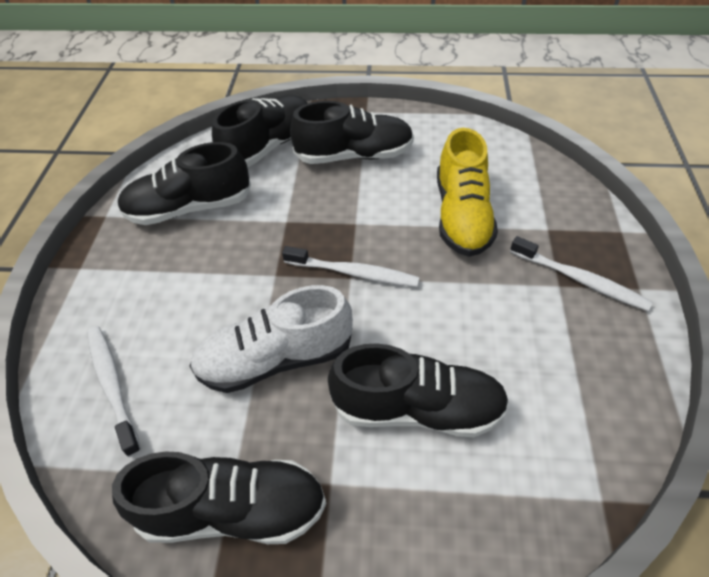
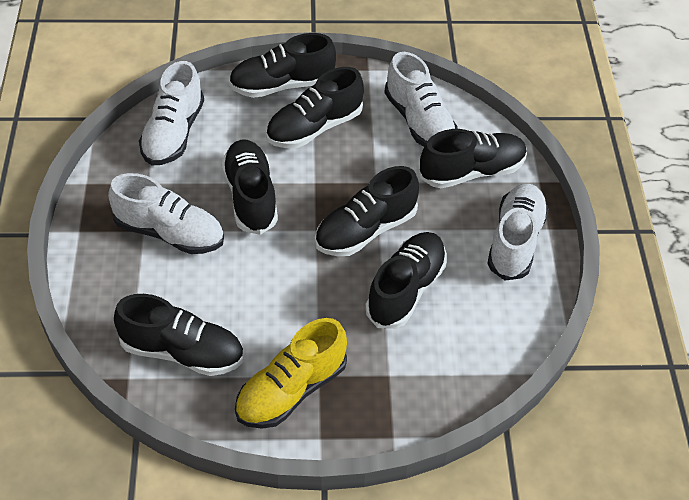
black shoe: [112,451,326,544] [117,142,251,225] [212,95,308,168] [290,101,414,164] [328,343,509,437] = 5 -> [114,294,244,376] [221,140,278,235] [229,33,336,98] [266,67,364,148] [315,166,419,256] [365,232,447,329] [420,129,527,188] = 7
white shoe: [190,285,353,393] = 1 -> [108,173,224,254] [139,61,204,165] [384,52,458,147] [487,184,549,281] = 4
white toothbrush: [87,326,141,457] [282,246,420,287] [510,236,653,311] = 3 -> none = 0

